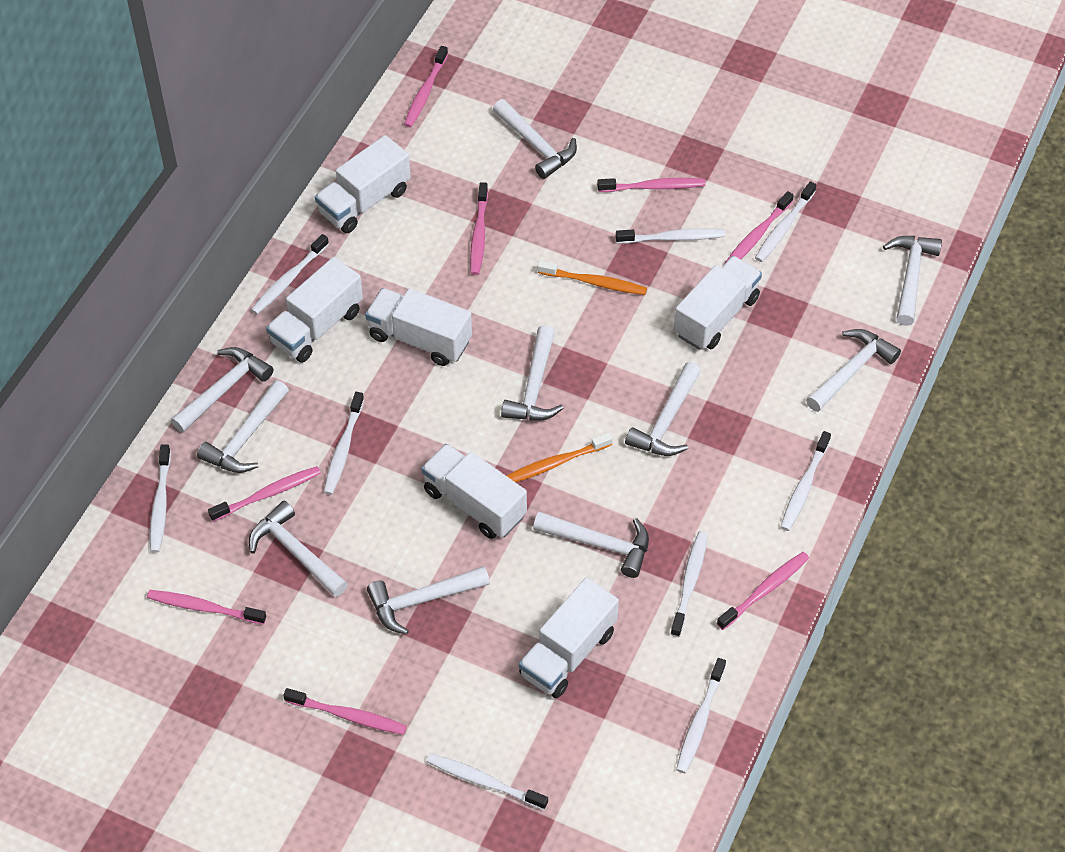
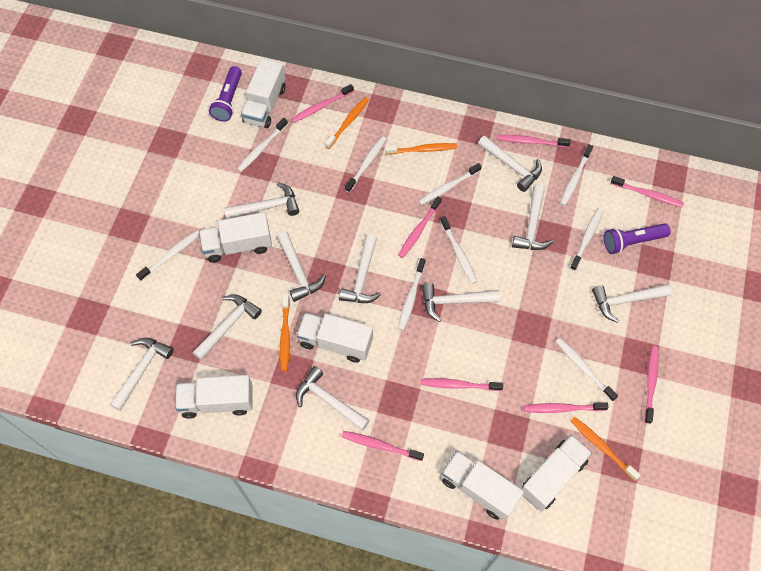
orange toothbrush: [507,432,613,482] [538,260,647,295] = 2 -> [280,294,290,371] [325,97,369,149] [385,143,457,155] [571,417,641,481] = 4
purple flashlight: none = 0 -> [209,66,242,122] [604,223,671,254] = 2

